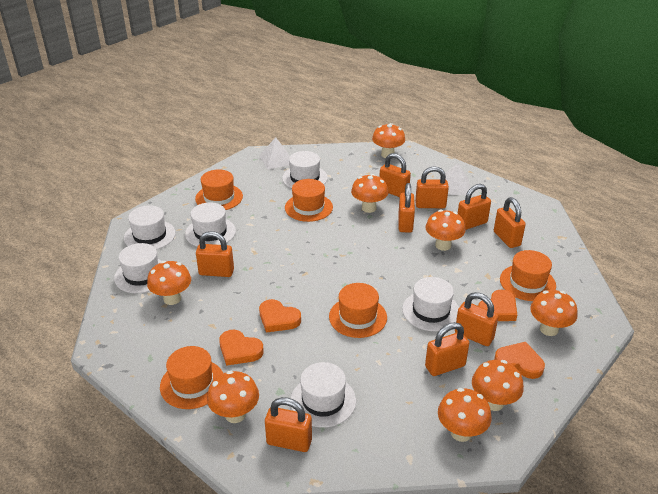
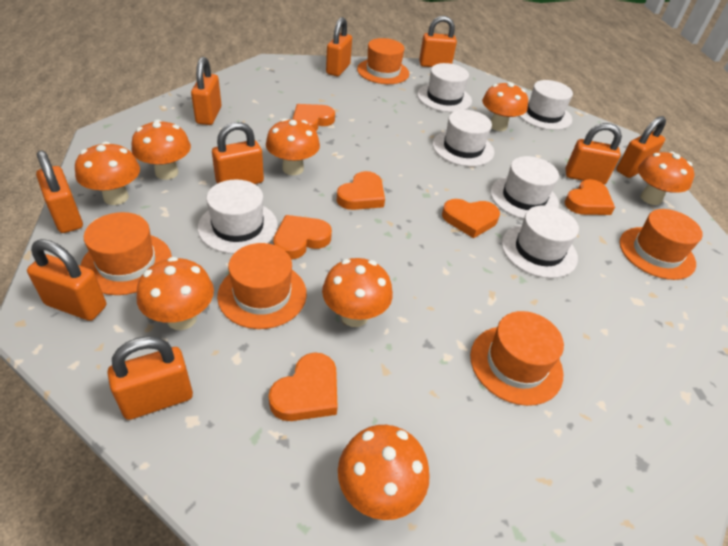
orange heart: [219,330,264,366] [259,299,301,333] [478,290,517,321] [494,342,545,379] = 4 -> [269,352,338,421] [273,215,332,260] [293,104,335,131] [337,171,385,210] [442,199,500,238] [564,179,615,215] = 6
white pyramid: [259,137,290,170] [439,163,470,195] = 2 -> none = 0

